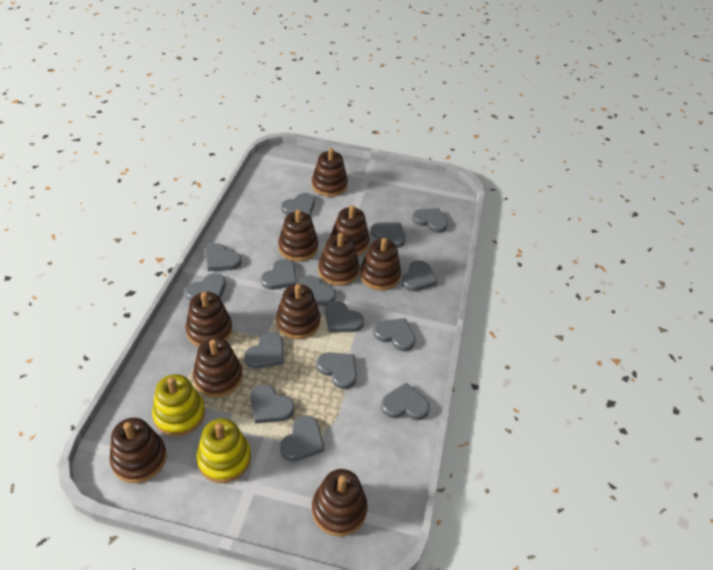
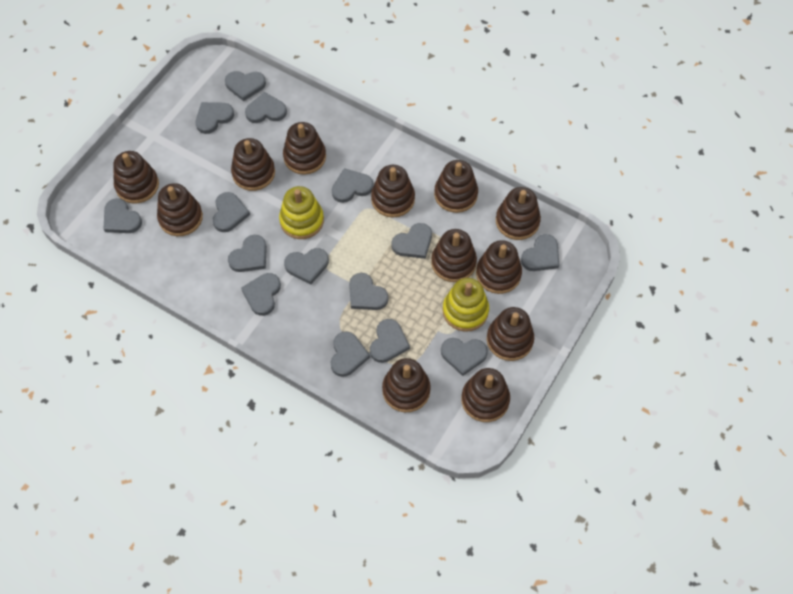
brown stacking toy: [109,418,167,483] [186,292,233,347] [193,338,242,397] [276,284,320,339] [278,209,318,261] [312,148,348,197] [312,469,367,536] [318,233,359,286] [330,205,369,256] [360,238,401,290] = 10 -> [113,151,159,204] [157,183,203,236] [231,138,275,191] [283,122,326,175] [371,165,415,217] [382,358,431,412] [431,229,477,282] [434,160,478,213] [461,368,510,422] [476,240,522,294] [487,307,534,361] [496,187,541,240] = 12

